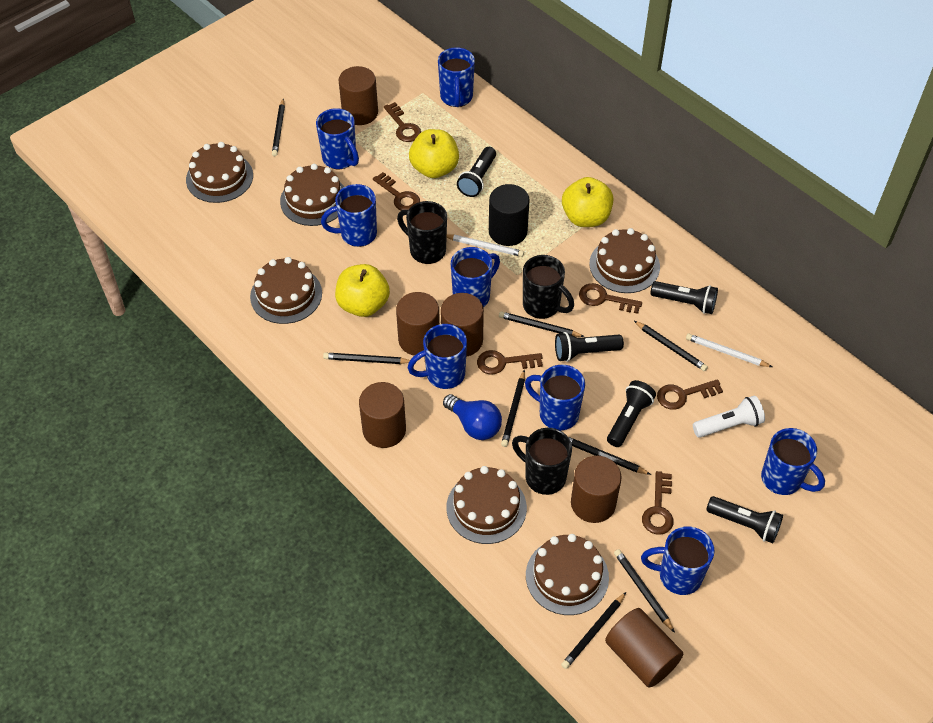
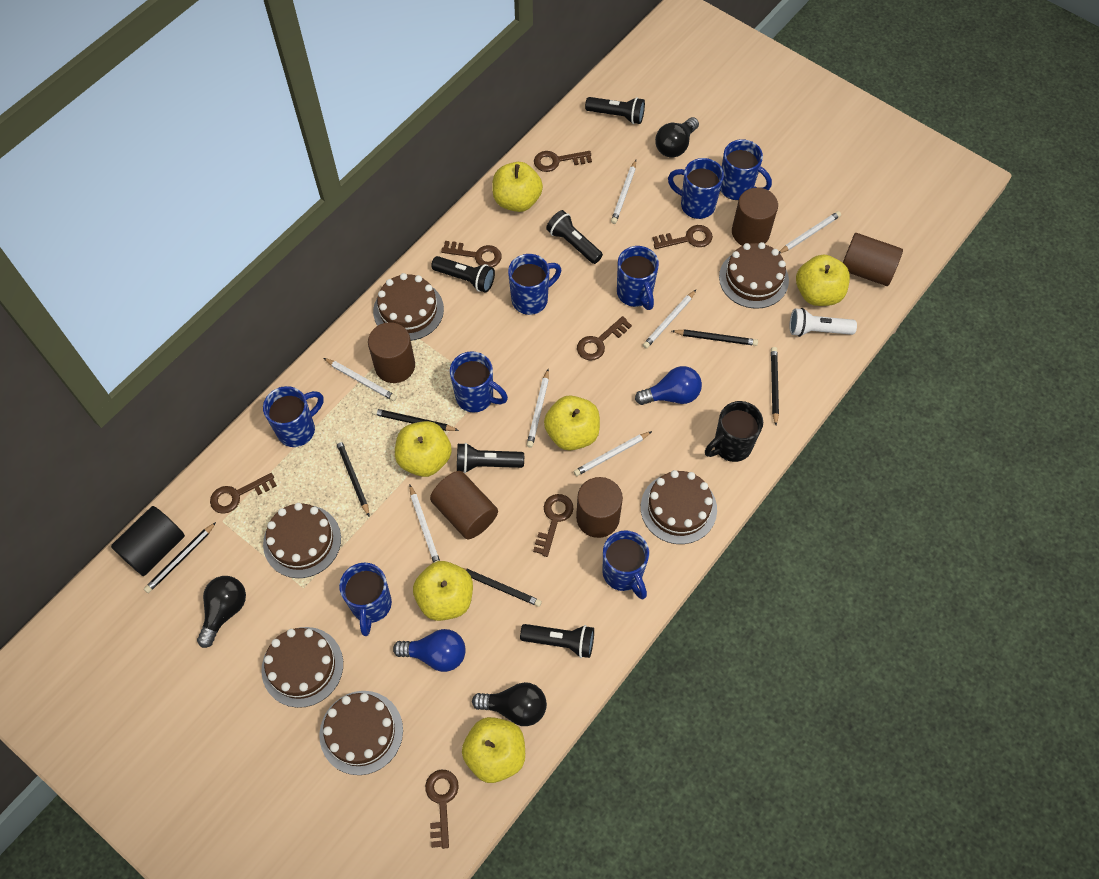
black light bulb: none = 0 -> [197,576,246,648] [472,682,547,726] [655,117,699,158] = 3
black mug: [397,201,447,264] [512,428,572,495] [523,255,574,319] = 3 -> [705,401,763,462] = 1
black pencil: [272,99,285,156] [323,353,410,364] [499,311,585,337] [501,370,525,447] [561,592,626,669] [569,437,651,475] [614,549,675,633] [634,321,708,371] = 8 -> [144,522,216,593] [335,438,369,516] [372,408,459,431] [463,568,542,607] [672,329,758,346] [771,347,779,425] = 6
blue light bulb: [443,394,502,440] = 1 -> [393,629,466,672] [635,366,702,405] = 2
brown cylinder: [338,66,378,125] [359,382,406,448] [396,292,439,356] [441,293,484,357] [571,456,622,523] [605,608,683,688] = 6 -> [368,322,415,383] [430,471,498,539] [576,477,623,538] [732,188,778,246] [843,233,903,286] = 5
brown key: [373,172,420,211] [384,102,421,142] [477,350,543,375] [579,283,642,314] [642,471,674,535] [657,379,723,410] = 6 -> [210,473,277,514] [425,770,459,849] [441,241,502,267] [533,494,573,557] [534,151,592,172] [577,316,632,360] [652,225,713,249] = 7
white pencil: [447,234,524,257] [686,333,772,367] = 2 -> [324,358,397,401] [409,485,440,563] [527,369,549,448] [573,431,652,476] [611,160,636,224] [643,290,696,349] [779,211,841,253] = 7
yellow apple: [335,264,390,317] [409,129,459,178] [562,177,613,227] = 3 -> [395,421,452,477] [413,561,473,621] [462,717,525,783] [492,162,543,212] [544,395,600,451] [796,254,850,306] = 6

